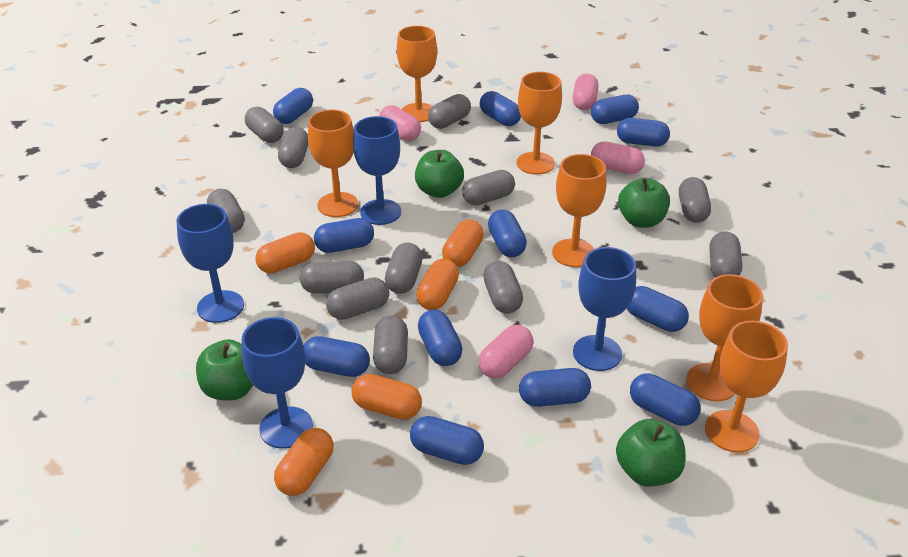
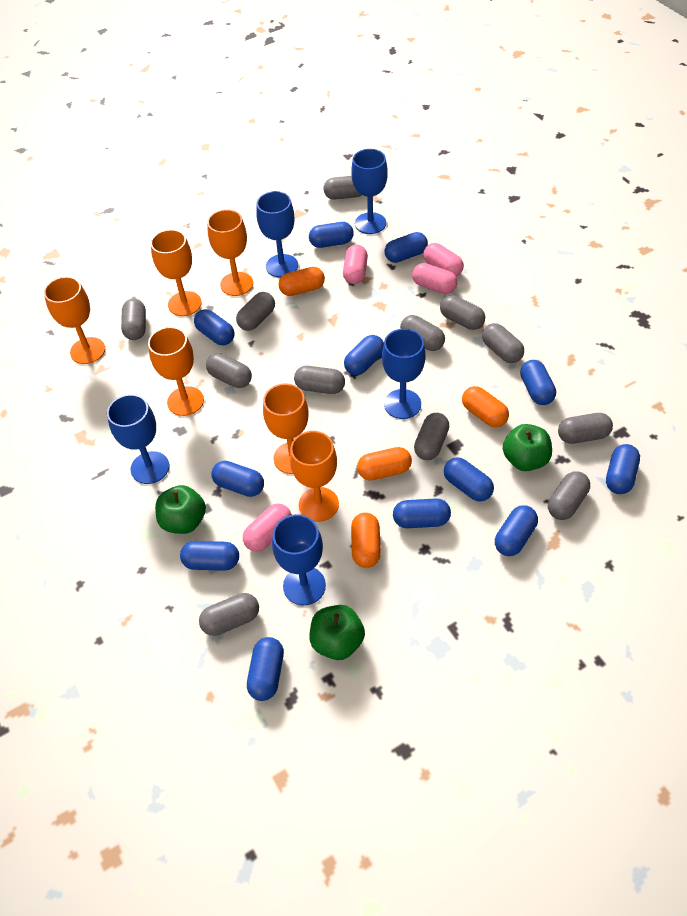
blue goblet: [177,204,244,323] [242,317,313,449] [353,116,401,225] [573,247,636,371] = 4 -> [107,394,169,484] [256,191,298,278] [272,514,326,606] [351,149,388,234] [382,329,425,419] = 5
green apple: [196,339,253,400] [415,150,464,198] [616,419,685,487] [618,178,670,228] = 4 -> [155,485,206,534] [309,605,365,660] [503,424,552,471] = 3
orange capsule: [256,232,315,274] [274,428,334,496] [352,374,422,420] [416,259,459,310] [442,219,484,267] = 5 -> [278,267,325,296] [351,513,381,568] [357,447,412,480] [462,386,509,427] = 4

